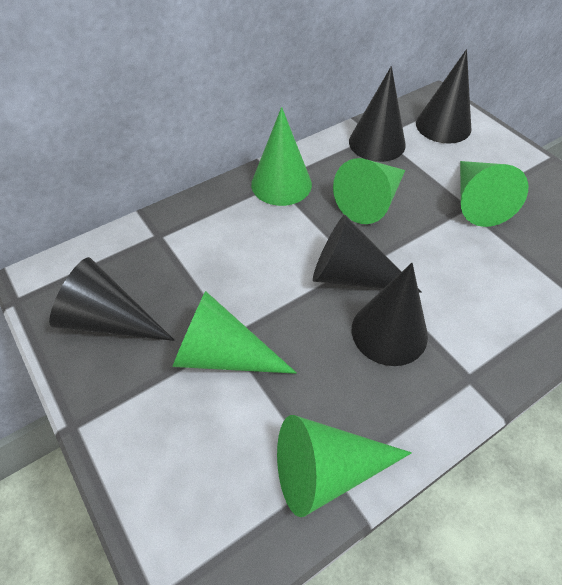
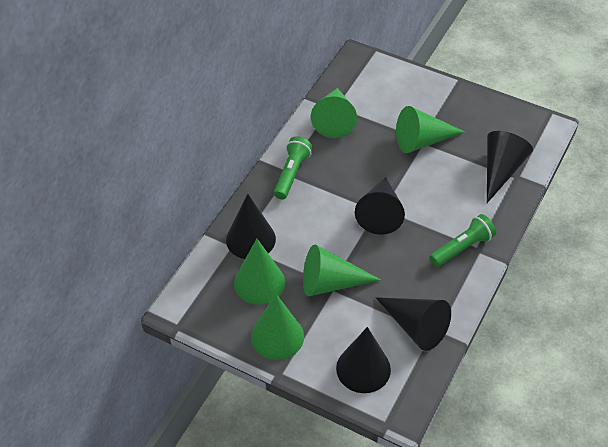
green flashlight: none = 0 -> [274,137,313,199] [430,214,496,267] = 2

